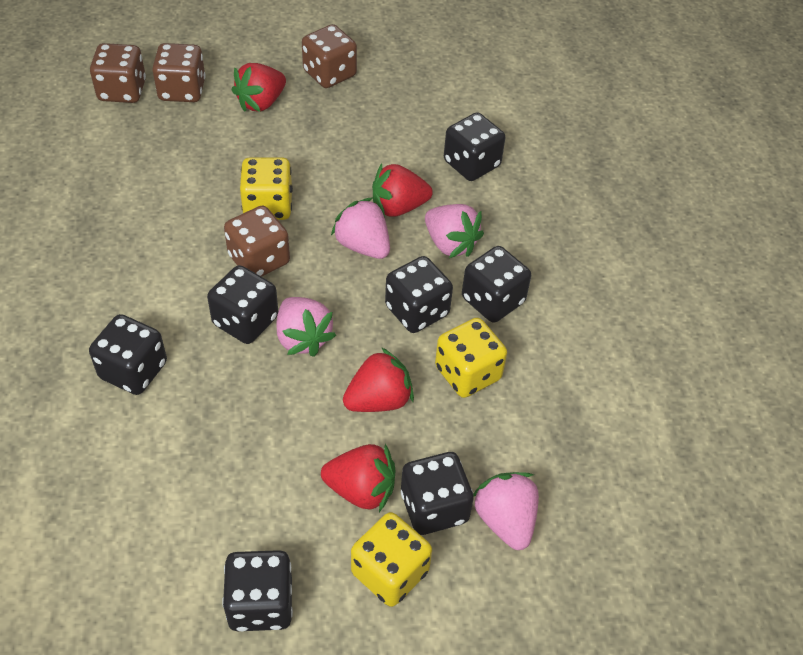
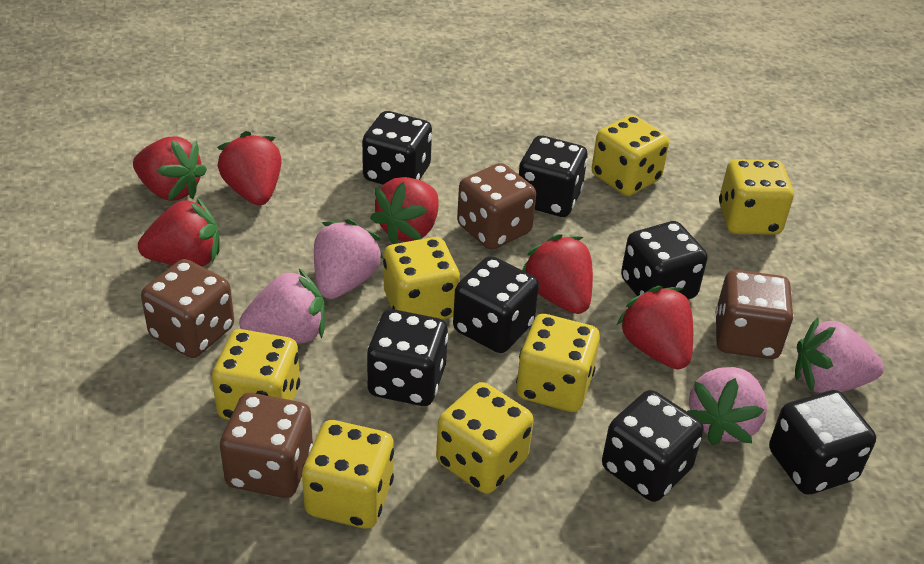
red strawberry: [232,63,286,112] [321,444,396,512] [343,347,414,412] [372,164,433,217] = 4 -> [133,136,207,201] [138,198,220,266] [217,131,282,205] [370,177,439,244] [522,234,593,314] [617,286,693,369] = 6
yellow dice: [240,157,293,220] [351,512,432,607] [435,318,507,398] = 3 -> [212,329,300,420] [302,420,394,529] [383,237,460,320] [436,382,534,494] [516,314,600,412] [592,115,669,196] [719,159,794,235] = 7

